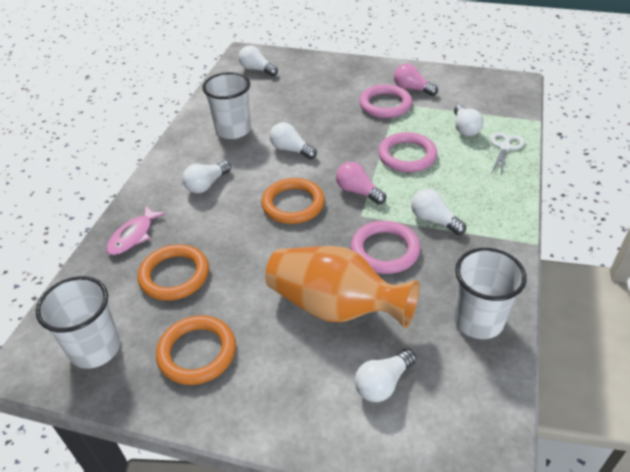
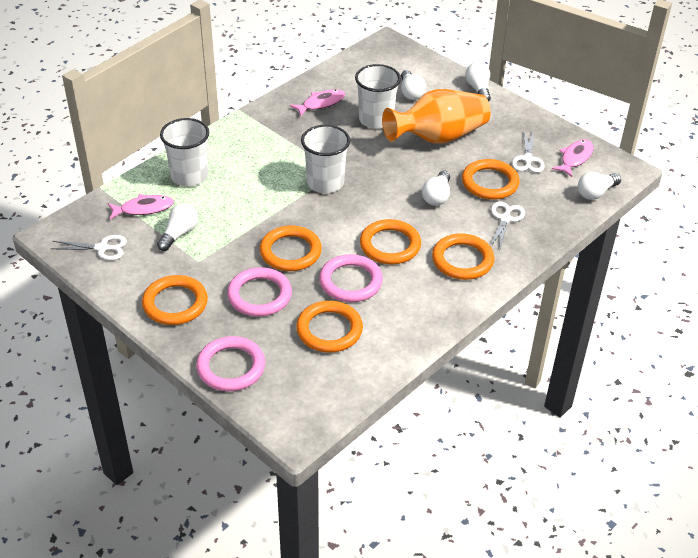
orange ring: [138,244,209,301] [156,315,236,385] [261,178,325,224] = 3 -> [142,275,208,325] [260,225,322,271] [296,301,363,353] [360,219,421,264] [432,233,494,280] [462,159,520,200] = 6
pink fish: [106,206,166,255] = 1 -> [108,194,174,220] [290,89,345,116] [552,139,594,177] = 3
pink light bulb: [336,162,386,204] [394,63,438,96] = 2 -> none = 0
white light bulb: [182,161,231,193] [239,45,278,76] [270,122,317,159] [355,349,416,402] [411,189,466,235] [454,105,483,136] = 6 -> [157,203,198,251] [401,70,426,100] [422,171,450,206] [465,62,491,102] [578,172,621,200] = 5
white scissors: [490,132,525,176] = 1 -> [51,235,127,260] [490,202,525,251] [512,131,545,173] = 3

